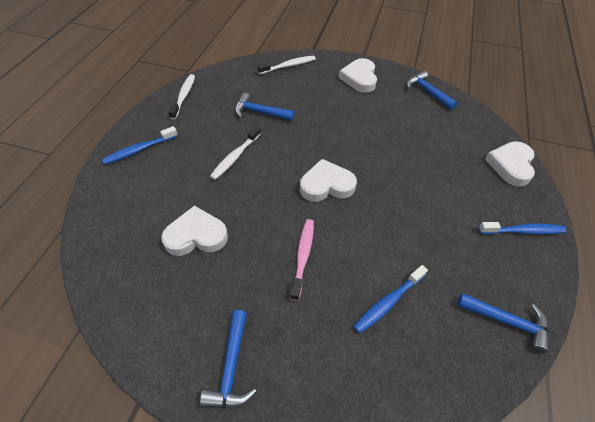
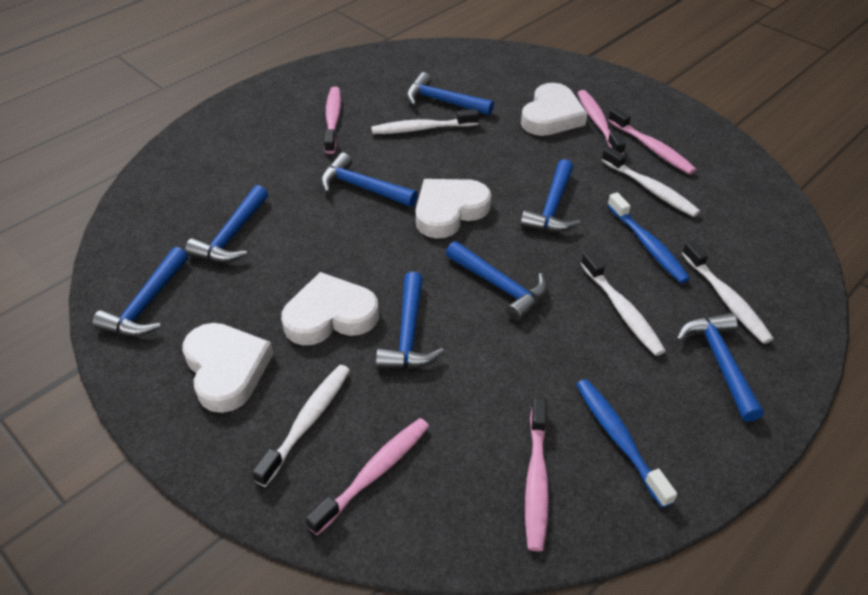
blue hammer: [200,310,257,408] [235,93,295,121] [407,71,458,110] [457,293,549,353] = 4 -> [92,247,188,337] [185,185,268,263] [320,153,418,207] [376,272,444,369] [406,72,494,115] [446,241,547,322] [520,159,580,232] [676,313,764,422] = 8
blue toothbrush: [102,126,178,165] [353,265,428,333] [478,222,566,234] = 3 -> [576,379,677,508] [607,192,690,283] = 2
pink toothbrush: [290,219,314,301] = 1 -> [306,418,429,535] [324,87,341,154] [525,398,549,551] [578,90,626,154] [608,108,696,174] = 5
white toothbrush: [168,74,195,120] [210,126,261,180] [257,56,316,74] = 3 -> [252,365,350,487] [371,109,479,134] [581,251,666,356] [602,147,700,217] [682,241,774,344] = 5

